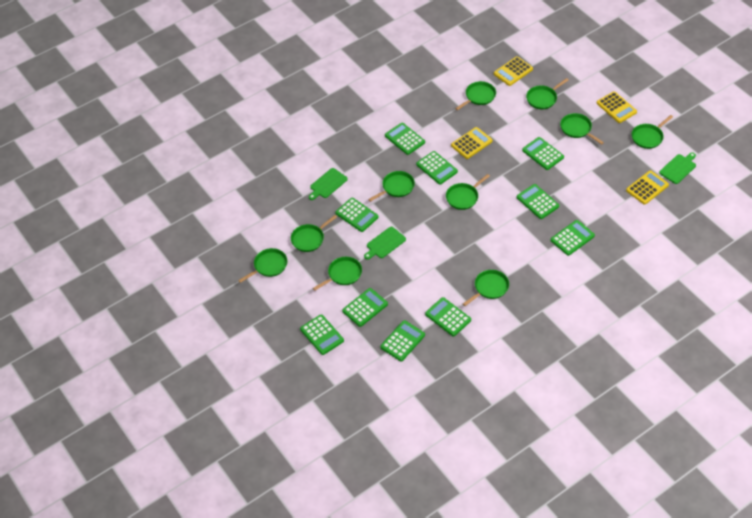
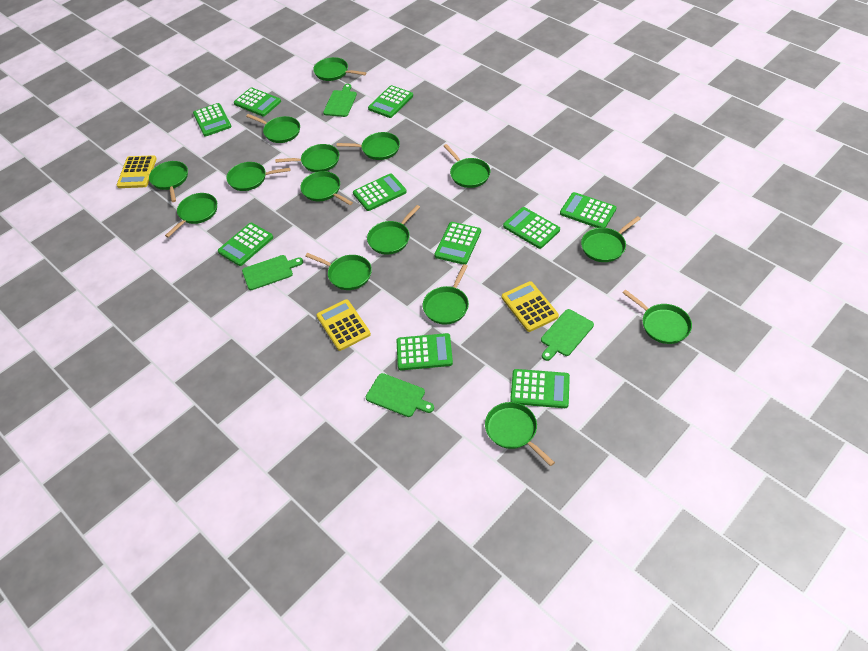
green cutting board: [309,168,348,200] [364,227,406,260] [659,152,696,184] = 3 -> [242,255,303,290] [323,84,357,117] [366,373,434,417] [541,309,594,361] = 4
green pan: [238,248,287,283] [291,215,337,252] [313,257,362,291] [368,171,415,202] [446,174,490,210] [455,81,496,110] [463,270,509,306] [526,78,568,109] [560,113,604,145] [632,115,673,149] = 10 -> [149,161,188,202] [165,193,217,237] [226,162,290,191] [246,114,300,143] [275,144,339,172] [300,171,353,205] [305,253,372,290] [313,57,366,81] [337,132,400,160] [367,205,420,255] [423,264,469,325] [444,144,490,188] [485,402,555,466] [581,216,641,262] [622,290,692,344] = 15
yellow calculator: [451,127,493,159] [494,56,533,86] [597,91,637,123] [626,170,669,205] = 4 -> [117,155,157,188] [316,299,371,351] [502,281,559,332] = 3

